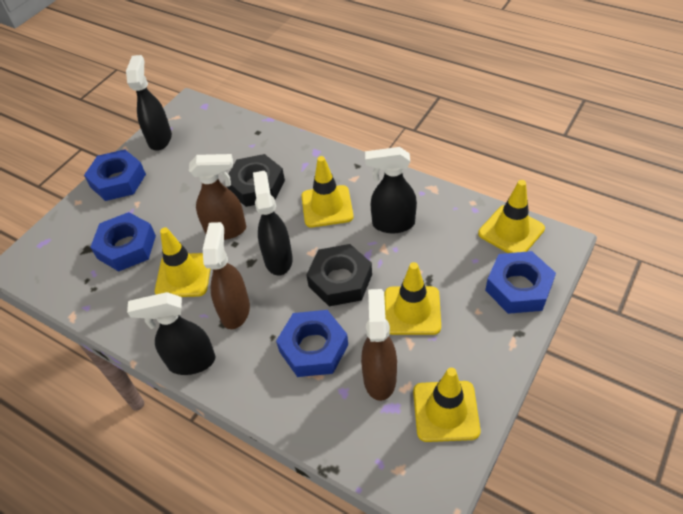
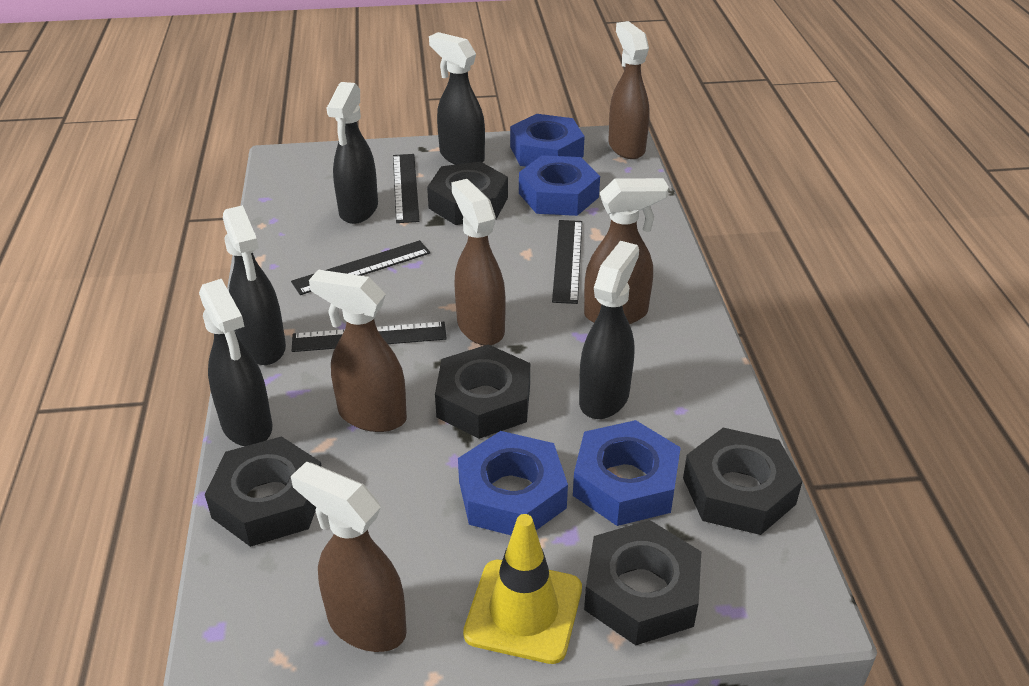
black nut: [227,154,285,207] [306,244,372,306] = 2 -> [205,436,322,547] [427,162,508,225] [435,344,530,439] [584,520,701,645] [683,428,802,535] = 5
black ruler: none = 0 -> [291,240,430,295] [292,322,447,352] [393,154,420,223] [552,220,582,304] = 4
black spray bottle: [126,55,172,151] [127,292,216,375] [253,171,293,276] [365,147,417,233] = 4 -> [199,279,273,446] [223,205,286,365] [327,82,378,224] [429,32,485,165] [579,241,639,419] = 5
brown spray bottle: [189,154,246,240] [203,222,250,329] [361,289,397,401] = 3 -> [291,462,407,652] [309,270,407,432] [451,179,506,345] [584,178,669,324] [608,21,649,159] = 5
yellow traffic cone: [155,227,211,297] [301,156,354,227] [385,262,441,335] [413,368,481,442] [478,180,545,253] = 5 -> [463,514,582,664] = 1

